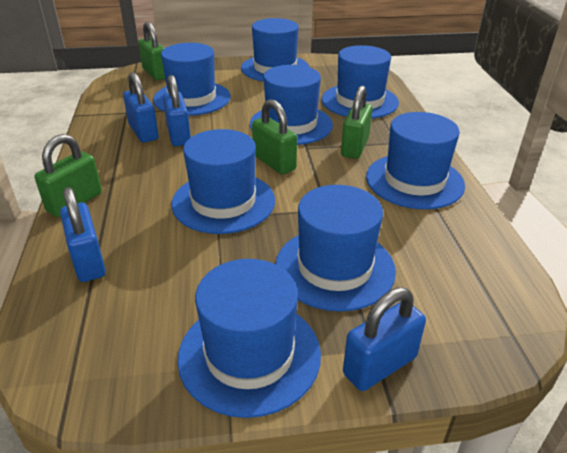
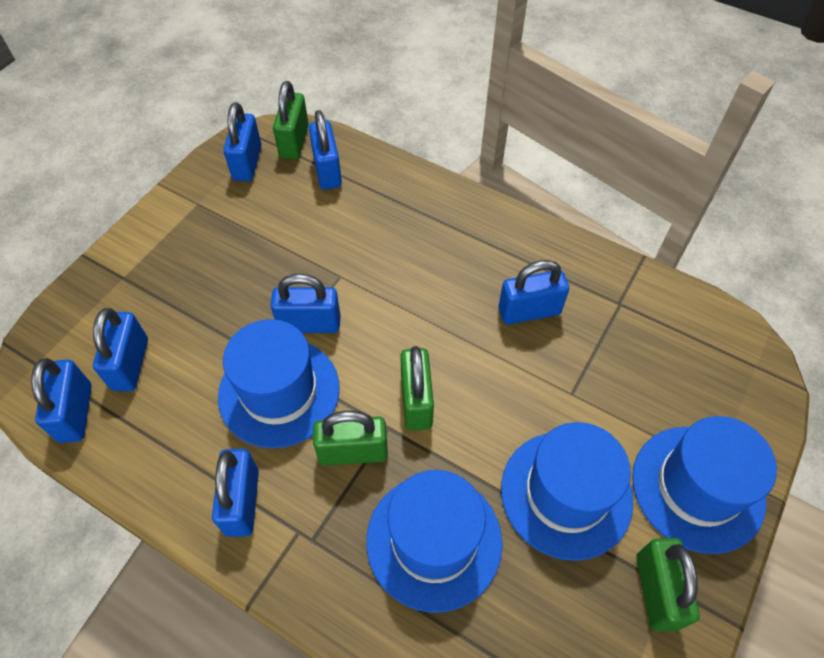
blue hat: [153,43,231,116] [171,129,275,234] [178,259,321,418] [241,18,309,82] [250,65,333,145] [276,185,396,312] [322,45,399,119] [366,112,465,209] = 8 -> [218,319,340,448] [366,470,503,613] [501,422,634,561] [632,416,777,554] = 4
blue padlock: [60,187,106,282] [123,72,159,143] [163,75,191,146] [343,287,426,391] = 4 -> [31,358,92,443] [93,308,148,392] [212,449,259,537] [224,102,261,181] [271,274,341,333] [309,110,342,190] [499,260,569,324] = 7

